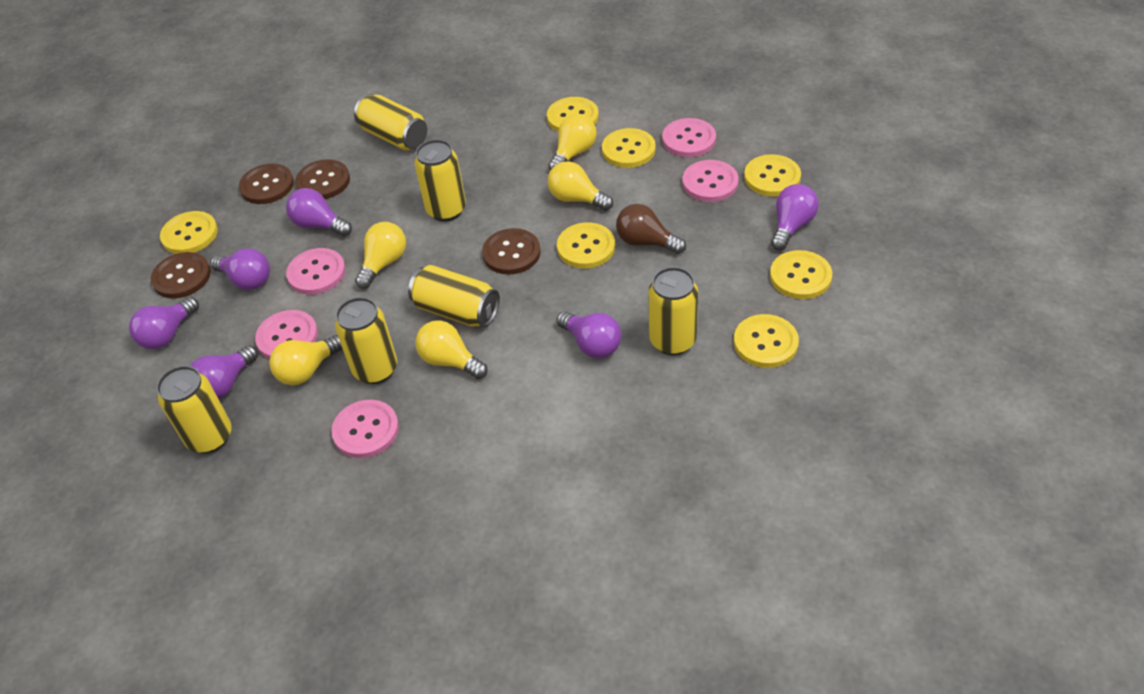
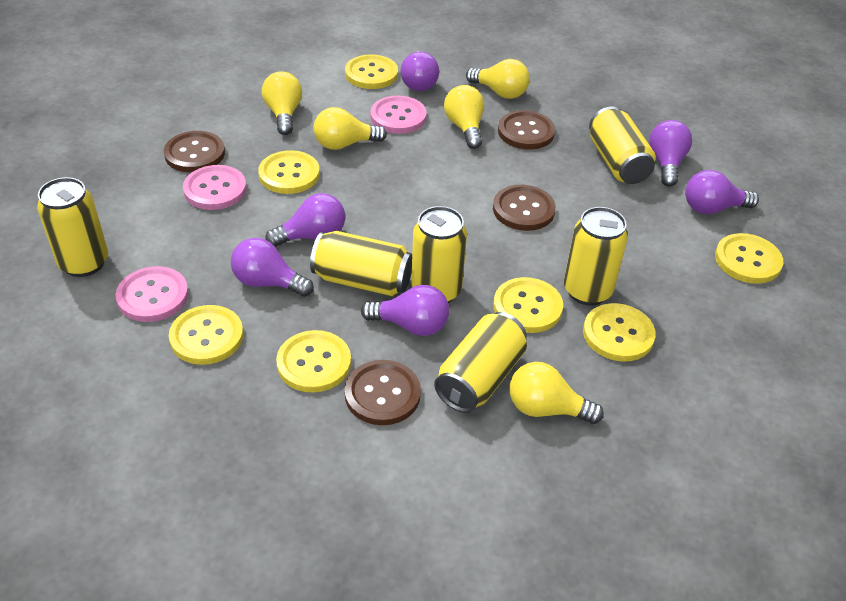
brown light bulb: [616,204,686,254] = 1 -> none = 0
pink button: [255,310,318,359] [286,248,346,295] [331,400,399,458] [662,118,716,157] [683,160,739,202] = 5 -> [116,266,189,322] [183,165,246,210] [370,96,427,134] = 3

